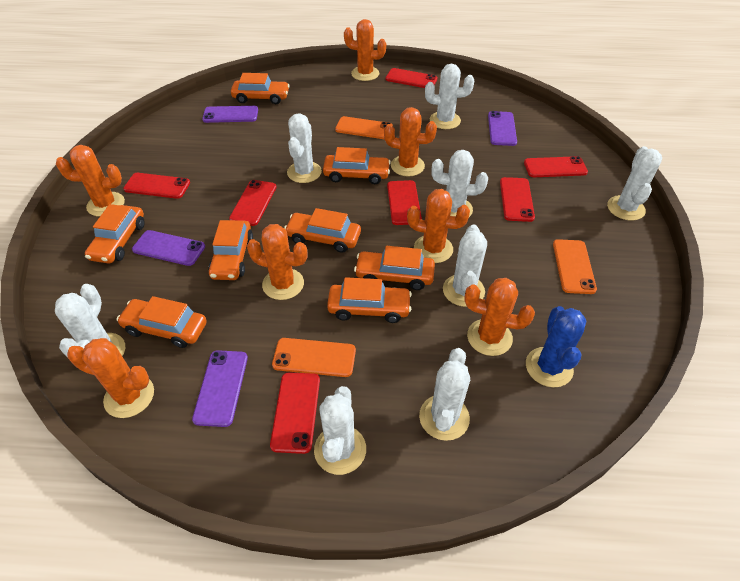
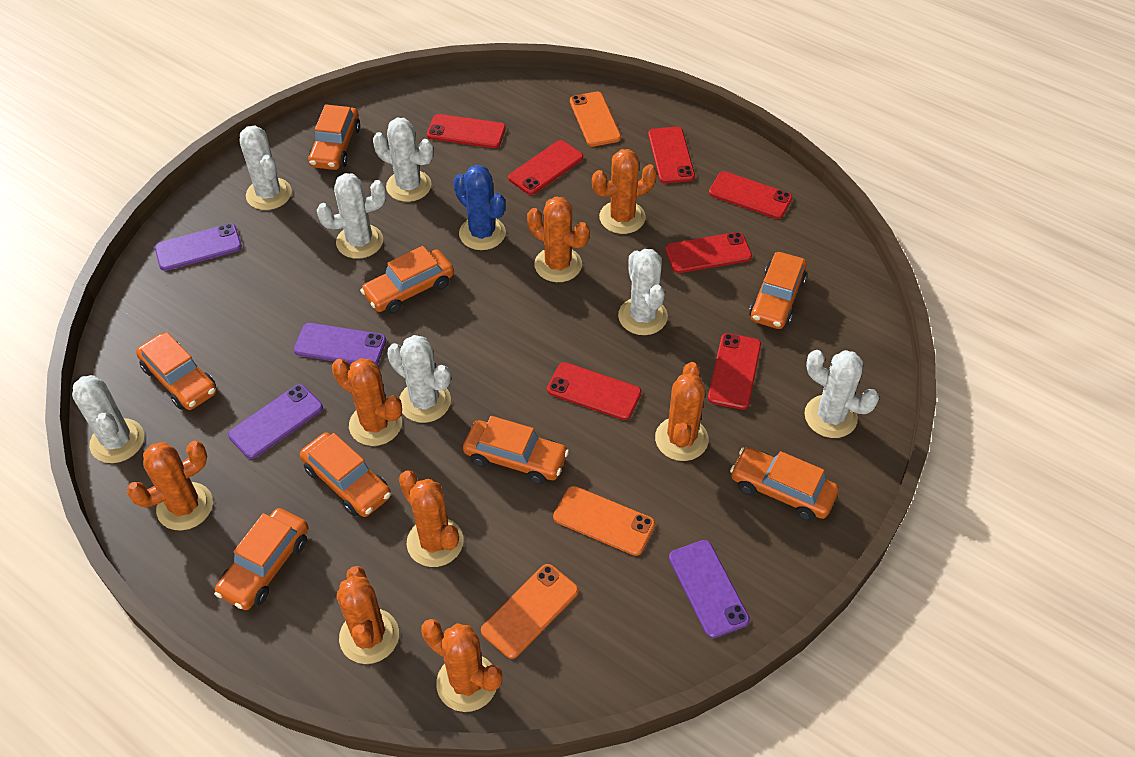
orange cactus: [56,145,125,217] [67,338,154,418] [247,224,307,300] [344,19,386,81] [384,107,437,176] [407,189,470,263] [464,278,535,356] = 7 -> [127,441,213,531] [332,358,402,446] [337,566,399,664] [399,471,463,567] [421,619,502,712] [527,196,590,282] [592,149,657,234] [655,362,709,461] = 8
white cactus: [55,284,125,358] [287,114,322,183] [314,386,366,475] [419,348,470,441] [425,64,474,129] [431,150,488,217] [443,224,487,307] [607,146,662,221] = 8 -> [72,375,144,463] [239,125,292,210] [317,173,386,259] [373,118,433,202] [387,335,451,423] [618,249,668,335] [804,350,879,438] = 7

